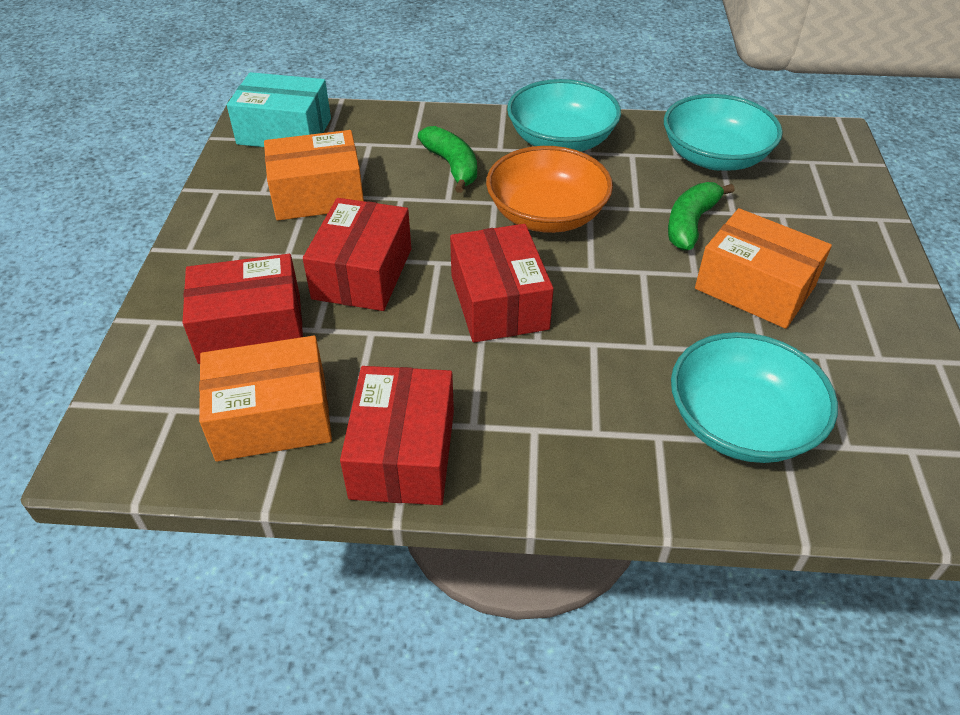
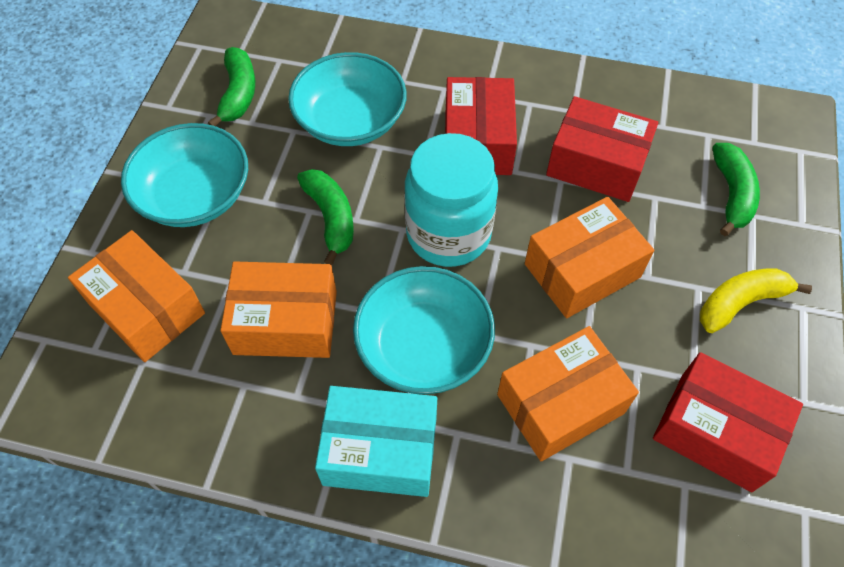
green banana: [418,126,477,193] [668,182,735,250] = 2 -> [208,47,255,126] [297,169,354,265] [712,143,760,236] = 3
orange bowl: [486,146,613,233] = 1 -> none = 0
orange box: [199,336,332,462] [264,130,364,221] [695,208,832,329] = 3 -> [68,230,205,362] [220,261,337,358] [497,326,639,461] [525,197,654,318] = 4
red box: [182,254,303,364] [303,198,411,311] [340,366,454,505] [450,224,554,343] = 4 -> [445,77,517,175] [546,96,658,202] [653,352,803,492] = 3
turquoise jar: none = 0 -> [405,133,498,267] = 1
yellow banana: none = 0 -> [700,268,812,333] = 1

